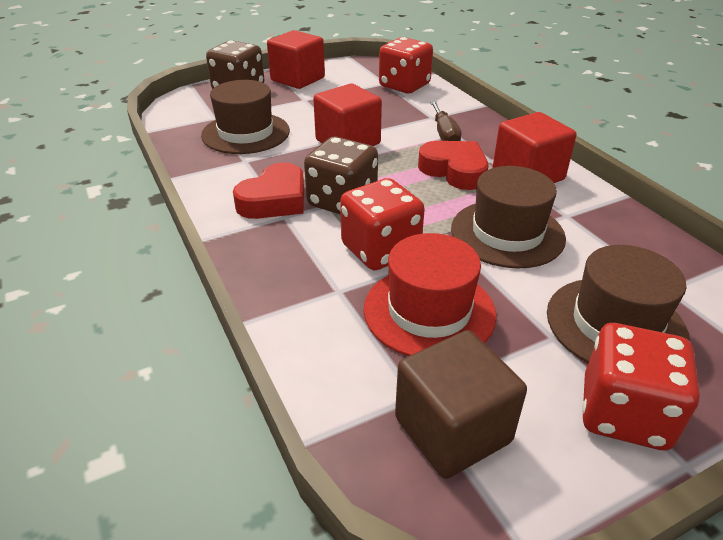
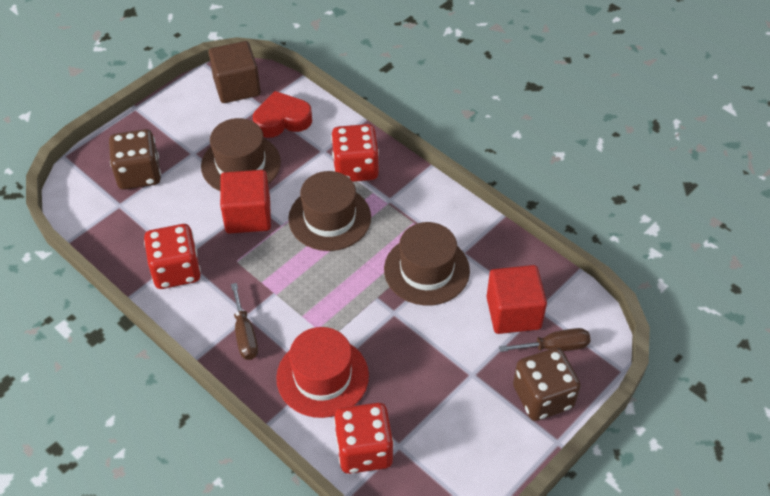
brown screwdriver: [430,101,461,141] = 1 -> [231,283,258,360] [499,328,591,352] = 2
red cube: [267,30,325,89] [313,84,382,146] [493,112,577,183] = 3 -> [220,170,271,234] [486,265,547,334] = 2
red heart: [233,163,304,219] [418,141,489,190] = 2 -> [253,91,312,138] = 1

